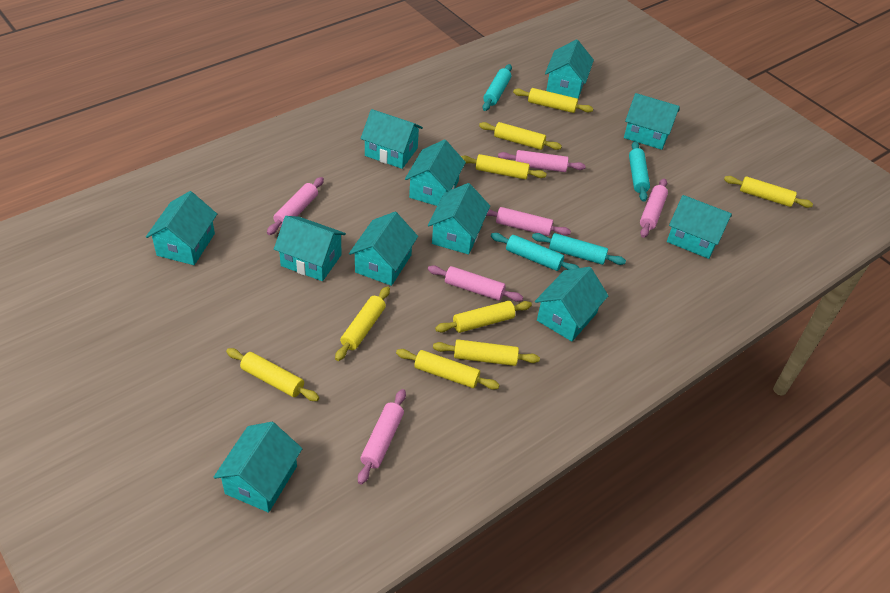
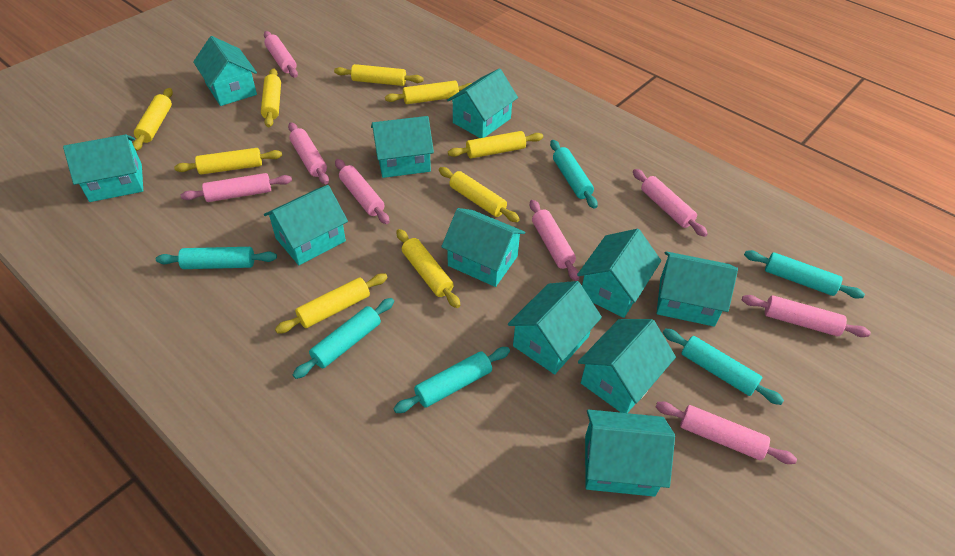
pink rolling pin: [267,177,324,235] [358,389,406,485] [428,265,523,302] [486,207,571,236] [498,150,586,172] [640,178,668,238] = 6 -> [181,173,292,202] [264,31,298,78] [288,122,329,184] [335,159,390,224] [530,200,580,281] [633,169,708,237] [656,402,797,464] [742,295,871,337] = 8
turquoise rolling pin: [483,64,512,111] [491,233,579,271] [532,233,626,265] [629,141,650,202] = 4 -> [156,247,277,269] [293,298,394,379] [393,347,510,413] [550,140,597,209] [663,328,784,405] [744,250,865,298] = 6

